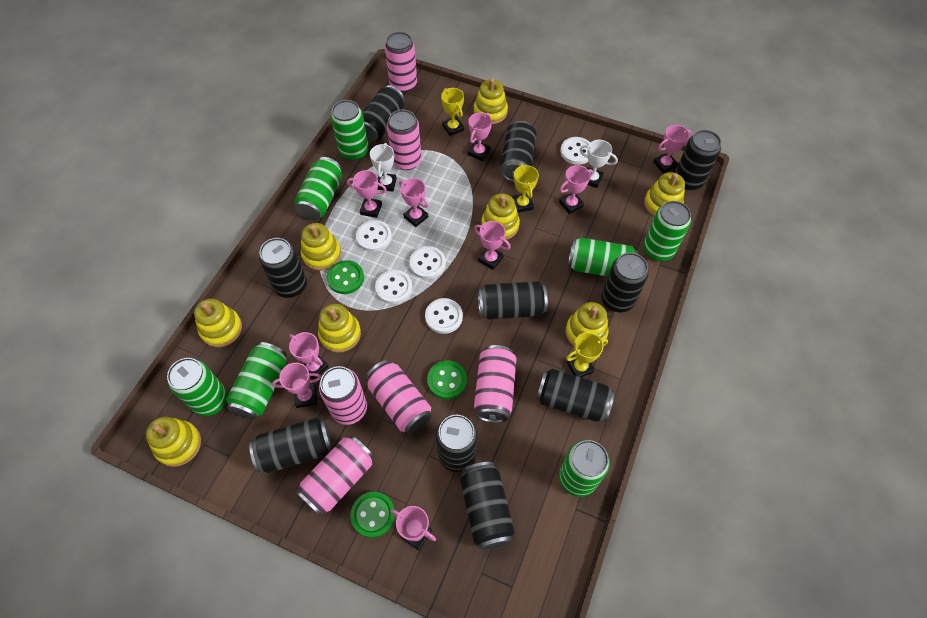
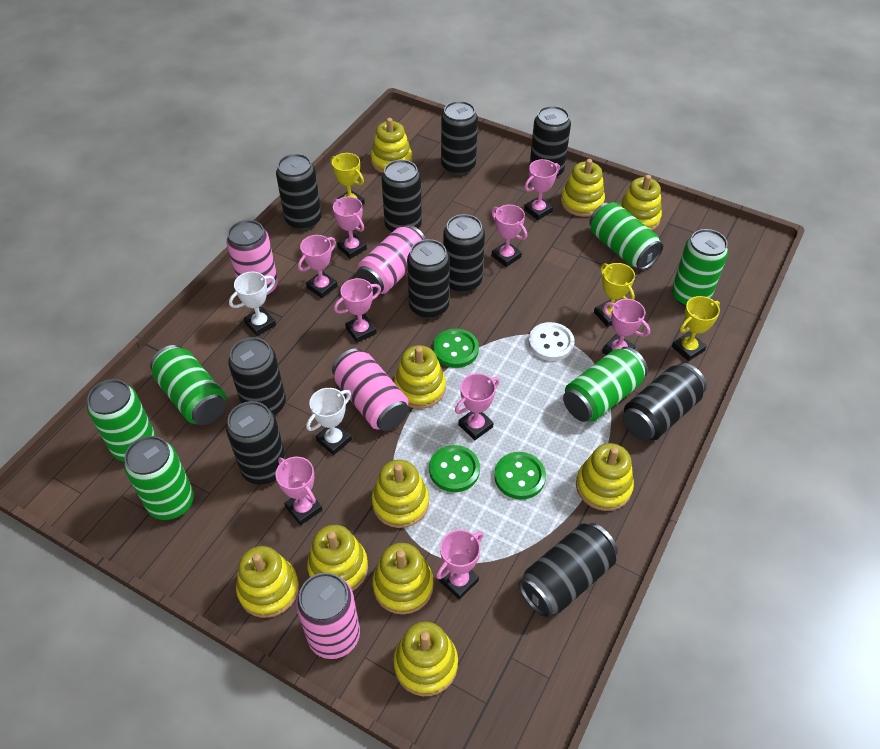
green can: [167,358,227,416] [226,342,287,419] [294,157,342,220] [331,100,369,161] [559,440,610,497] [568,238,638,277] [643,201,691,261] = 7 -> [87,379,156,462] [124,436,194,520] [150,345,226,425] [563,347,648,422] [589,202,663,270] [672,229,728,307] = 6
pink can: [296,436,374,516] [319,366,367,425] [365,360,432,434] [385,32,417,92] [387,110,422,170] [474,345,517,423] = 6 -> [226,220,278,297] [296,573,360,659] [332,348,409,431] [356,225,426,294] = 4
white button: [356,220,392,252] [375,270,412,304] [409,246,446,279] [425,298,463,334] [560,137,590,165] = 5 -> [528,322,575,361] = 1
yellow stacking toy: [146,417,201,467] [194,299,242,347] [301,223,341,271] [318,304,361,353] [473,78,508,124] [481,193,520,240] [566,302,609,346] [644,172,685,216] = 8 -> [236,546,299,618] [307,525,368,591] [371,118,412,173] [372,460,429,528] [372,543,433,614] [393,622,458,696] [394,345,446,409] [561,159,605,217] [576,443,634,511] [619,175,662,231] = 10

